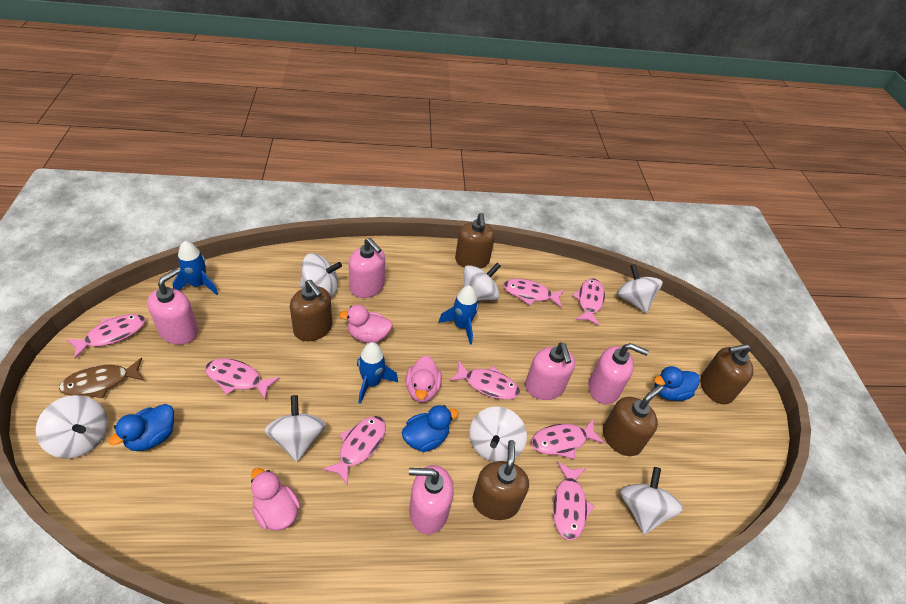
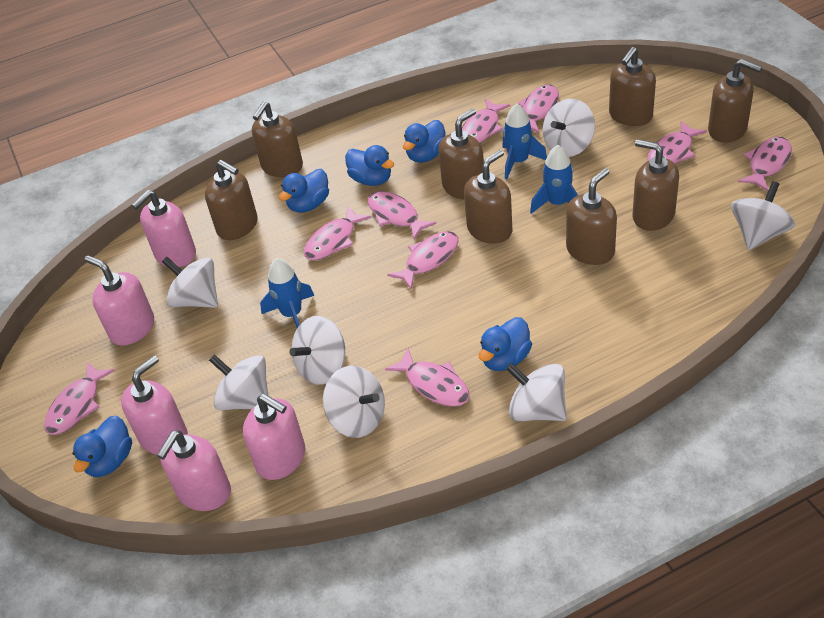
blue duck: [108,404,174,451] [401,405,459,452] [654,366,700,401] = 3 -> [72,416,132,477] [279,169,329,213] [345,145,394,186] [403,120,445,163] [479,317,532,371] = 5
brown fish: [59,358,144,398] = 1 -> none = 0
brown soap dispenser: [290,280,332,341] [455,213,495,269] [473,440,529,520] [603,385,663,456] [700,344,753,404] = 5 -> [205,160,258,240] [252,102,303,177] [438,108,484,199] [464,150,512,244] [566,168,617,265] [609,47,656,126] [633,139,679,231] [708,59,762,143] = 8
pink duck: [251,468,301,531] [339,305,393,343] [405,356,442,402] = 3 -> none = 0
pink fish: [66,314,145,359] [205,358,280,399] [322,416,386,485] [449,360,520,400] [503,279,564,308] [531,419,605,459] [553,462,595,540] [572,278,605,326] = 8 -> [44,362,115,435] [304,206,371,260] [368,191,437,239] [385,348,470,406] [387,231,459,289] [462,99,510,143] [517,85,559,133] [647,121,707,164] [738,137,792,191] = 9

